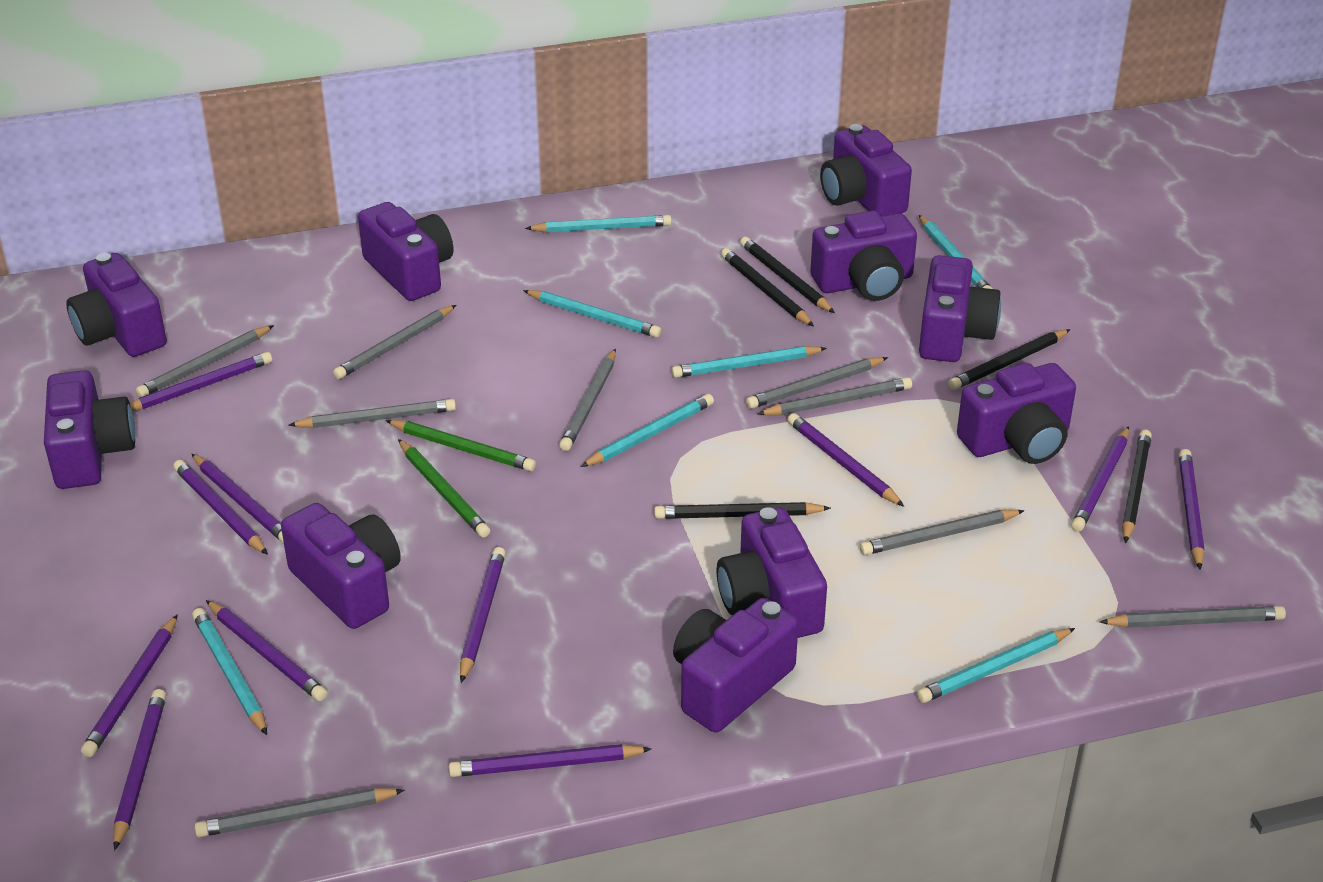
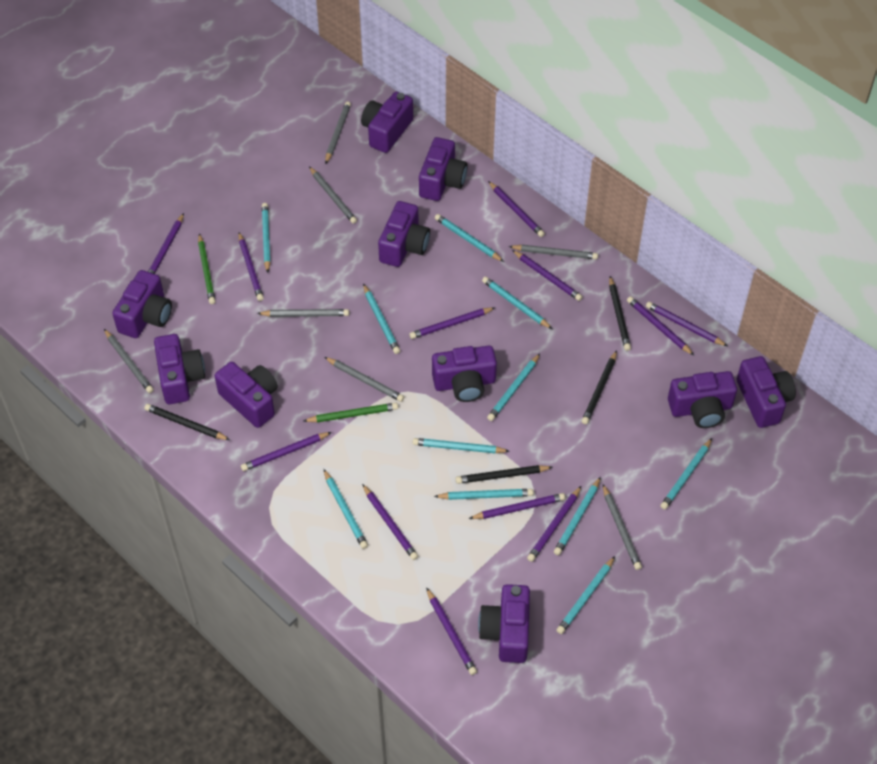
black pencil: [654,502,831,519] [721,248,814,326] [740,237,835,313] [948,329,1070,390] [1122,430,1152,543] = 5 -> [144,404,230,440] [456,465,553,484] [582,350,617,424] [609,276,631,351] = 4
grey pencil: [136,325,274,397] [194,788,405,837] [288,399,456,428] [333,305,456,379] [559,348,616,451] [746,357,888,409] [757,377,912,415] [860,510,1025,555] [1100,606,1286,628] = 9 -> [104,329,154,393] [257,309,349,317] [309,167,357,224] [325,101,351,164] [325,357,404,402] [509,245,598,259] [603,484,642,570] = 7
purple pencil: [81,614,178,757] [113,689,166,850] [130,352,272,411] [173,460,268,555] [192,454,284,543] [206,600,328,701] [449,744,651,777] [460,547,506,683] [787,413,904,507] [1071,426,1129,531] [1179,449,1205,570] = 11 -> [148,213,184,274] [239,232,264,301] [241,432,332,471] [362,484,418,560] [409,307,496,339] [426,587,477,675] [469,493,566,519] [488,181,545,237] [512,250,583,301] [527,486,581,562] [627,296,694,355] [646,301,727,346] = 12
turquoise pencil: [192,608,267,735] [523,290,661,338] [525,215,672,233] [581,394,714,467] [671,346,827,378] [917,628,1075,703] [919,215,993,289] = 7 -> [262,203,270,273] [324,469,368,549] [363,284,400,354] [413,438,509,454] [434,489,534,500] [435,214,504,262] [482,277,552,329] [487,354,540,421] [554,477,601,555] [556,556,615,634] [660,438,712,510] = 11

